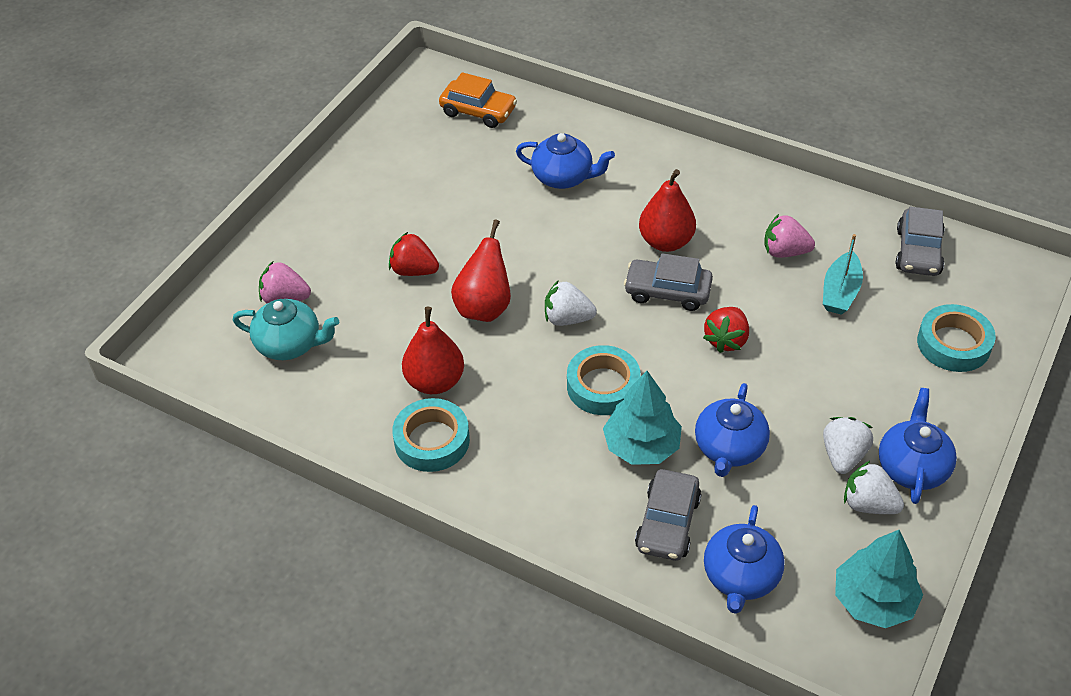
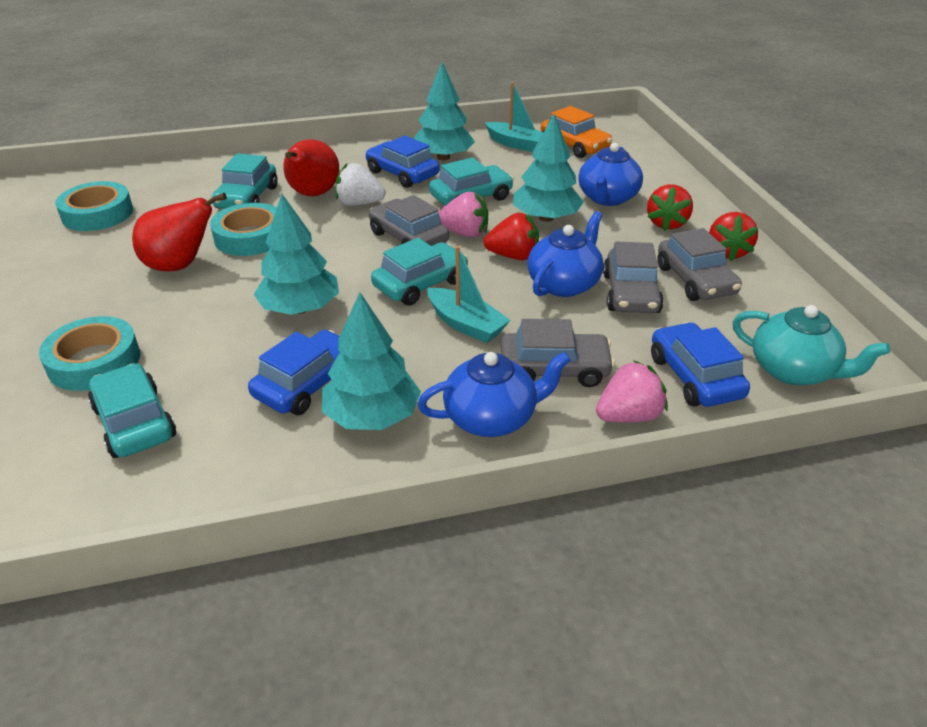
blue car: none = 0 -> [248,330,340,415] [366,136,440,188] [651,322,750,407] = 3
blue teapot: [516,133,615,189] [695,383,770,477] [704,505,785,614] [879,388,957,504] = 4 -> [418,352,571,437] [528,211,604,297] [578,143,643,206] = 3
grey car: [624,253,713,311] [635,469,701,561] [896,207,945,276] = 3 -> [369,195,449,246] [501,319,615,387] [603,242,664,313] [657,228,742,301] = 4
red pear: [402,307,464,394] [451,219,511,322] [639,169,696,252] = 3 -> [132,193,227,272] [283,139,339,196] = 2
red strawberry: [389,232,439,276] [703,307,749,353] = 2 -> [484,213,539,260] [647,185,693,231] [709,212,758,261] = 3
turquoise boat: [823,234,863,315] = 1 -> [427,246,510,343] [485,82,543,152] = 2
turquoise car: none = 0 -> [88,363,176,458] [212,153,278,209] [371,238,468,306] [429,157,514,206] = 4
turquoise tree: [603,371,682,465] [835,530,923,628] = 2 -> [254,194,339,315] [322,292,421,430] [414,62,475,160] [513,114,584,222] = 4
white strawberry: [545,280,597,326] [823,417,873,474] [844,461,904,514] = 3 -> [335,163,386,206] = 1

